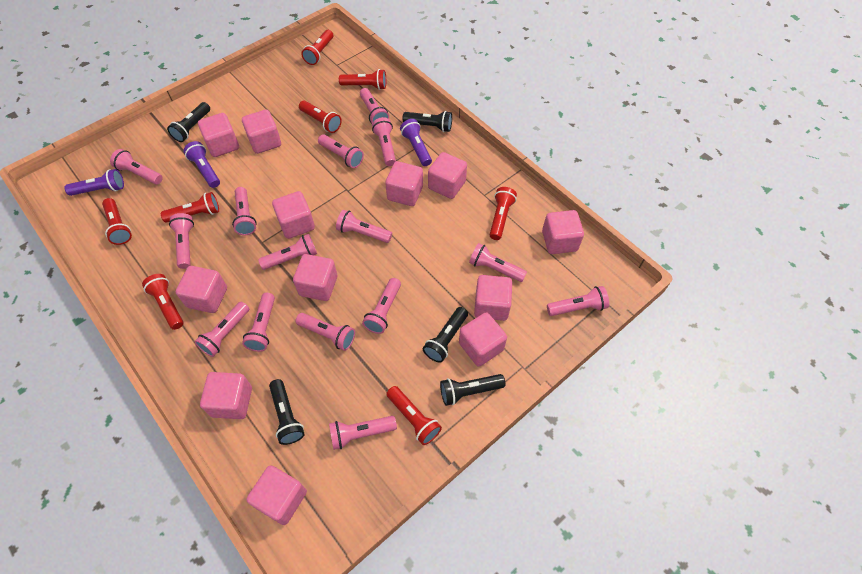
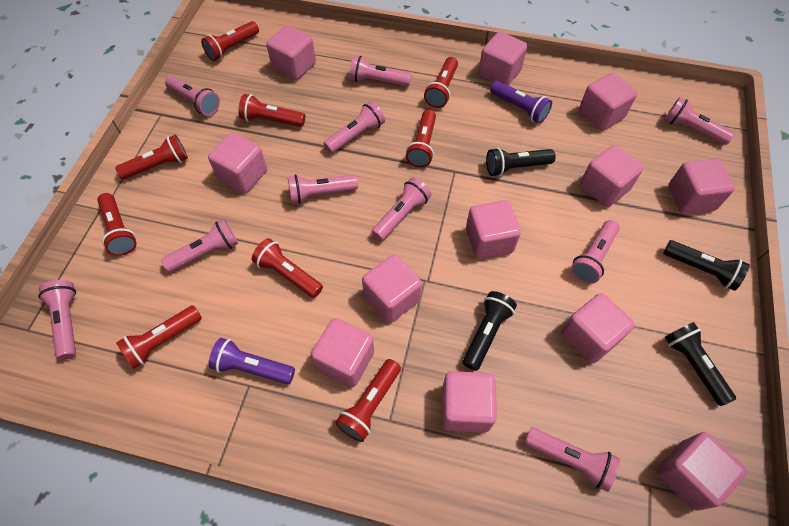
black flashlight: [167,102,210,142] [269,379,305,445] [402,111,452,132] [423,307,468,363] [440,374,505,406] = 5 -> [463,291,517,371] [486,148,556,176] [663,240,750,291] [665,322,736,406] = 4
pink flashlight: [110,149,163,184] [169,213,194,269] [194,302,249,357] [232,187,257,235] [242,293,275,352] [258,234,317,270] [296,313,355,351] [318,134,364,168] [329,416,397,450] [336,210,392,243] [360,88,389,123] [362,278,401,334] [372,117,396,166] [469,243,527,282] [547,286,609,316] = 15 -> [38,280,76,360] [161,219,238,272] [165,76,220,116] [288,174,358,204] [324,101,385,153] [349,55,412,87] [372,178,431,241] [525,427,620,492] [571,220,620,284] [664,97,735,145] = 10
purple flashlight: [64,169,124,196] [184,141,220,188] [400,119,432,166] = 3 -> [208,338,295,384] [490,81,552,124] = 2
red flashlight: [102,198,132,245] [142,274,183,330] [161,192,219,223] [299,100,342,133] [301,30,333,65] [339,69,386,90] [386,386,442,445] [490,187,517,240] = 8 -> [97,193,137,256] [115,135,188,179] [116,305,202,369] [201,21,259,61] [238,94,305,127] [252,238,323,298] [335,359,401,442] [406,109,436,167] [424,57,458,108] = 9

